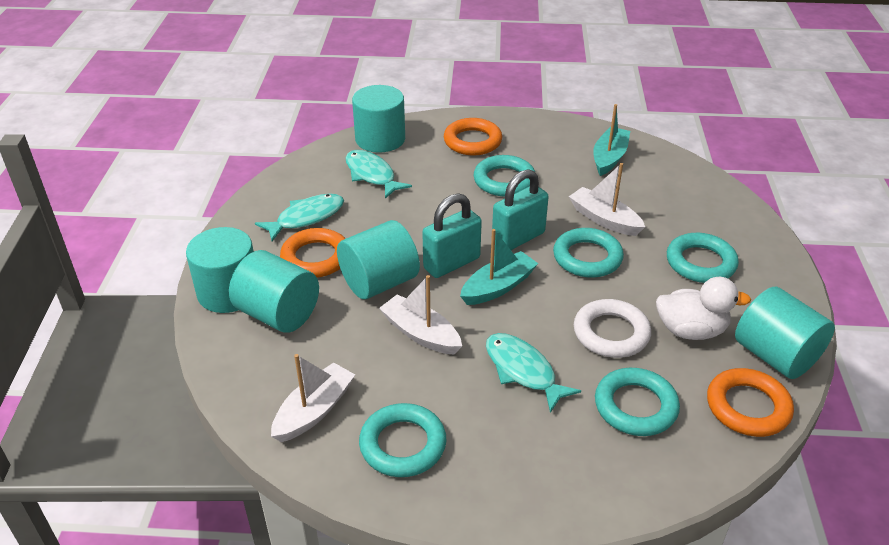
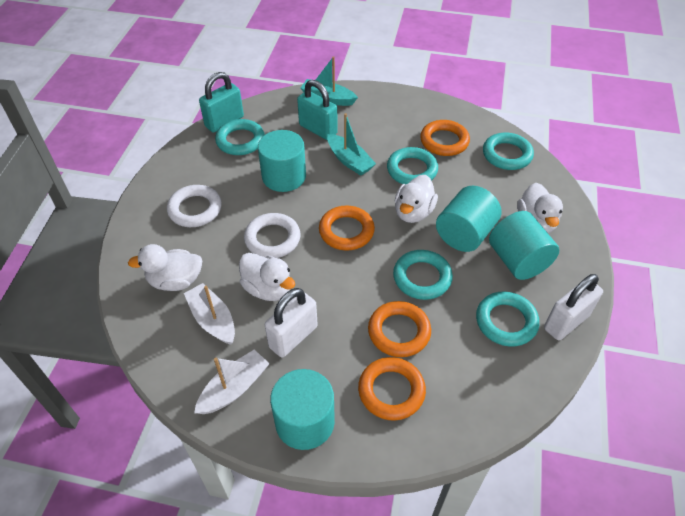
orange ring: [280,228,345,277] [444,118,502,156] [707,368,794,437] = 3 -> [319,206,375,251] [358,357,426,421] [368,301,431,357] [420,120,470,156] = 4
turquoise cylinder: [186,227,254,313] [229,250,319,333] [337,220,420,299] [352,85,405,153] [735,287,835,379] = 5 -> [258,130,306,192] [270,369,335,450] [436,186,501,252] [489,211,559,280] = 4
turquoise fish: [255,194,344,241] [345,150,412,199] [486,333,581,413] = 3 -> none = 0
white boat: [271,354,355,442] [379,275,462,354] [569,163,645,236] = 3 -> [184,283,235,345] [194,349,270,414] = 2
white duck: [656,277,751,340] = 1 -> [128,244,202,291] [239,253,295,301] [395,175,438,223] [517,183,563,233] = 4
white padlock: none = 0 -> [265,288,318,358] [544,274,603,340] = 2
white ring: [574,299,651,358] = 1 -> [167,185,222,227] [244,213,301,258] = 2

